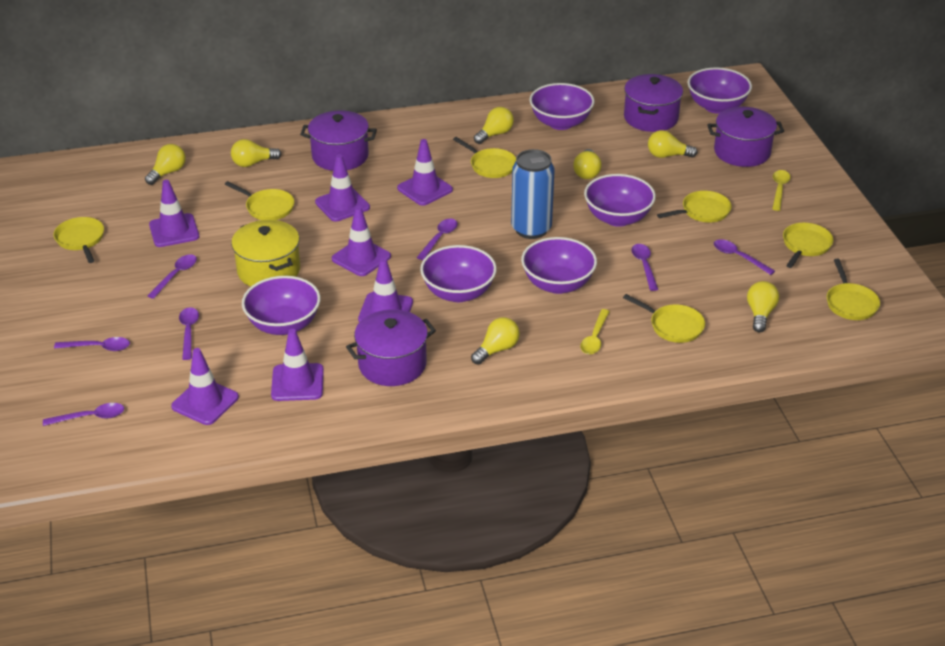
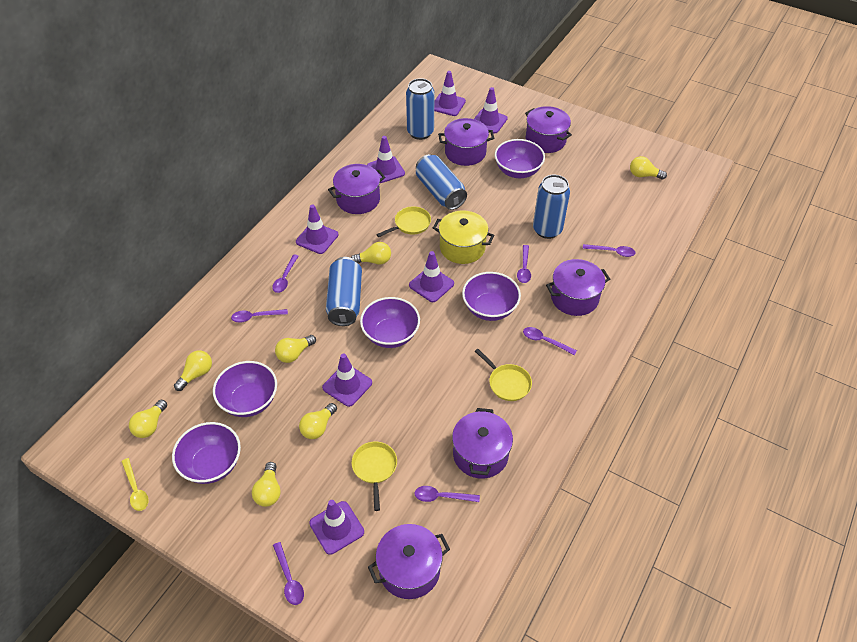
blue can: [511,149,555,239] = 1 -> [326,257,362,326] [406,78,435,140] [416,154,467,210] [533,175,570,239] = 4
purple bowl: [242,276,320,335] [420,245,497,302] [521,237,597,294] [529,83,594,130] [584,174,656,227] [688,67,752,114] = 6 -> [172,422,241,484] [213,361,277,417] [360,297,420,348] [462,272,521,321] [495,139,545,178] = 5
purple pot: [300,111,377,171] [346,309,436,386] [624,74,683,132] [707,107,784,167] = 4 -> [328,164,385,214] [368,524,450,599] [438,118,494,166] [452,408,513,479] [525,106,572,153] [546,259,610,316] = 6
yellow pan: [53,217,104,263] [225,181,294,220] [453,137,516,178] [623,294,705,343] [657,191,732,223] [783,223,833,268] [827,259,880,320] = 7 -> [352,442,397,511] [376,206,431,237] [475,349,532,401] = 3
yellow spoon: [580,309,610,355] [772,170,791,211] = 2 -> [121,458,149,511] = 1

